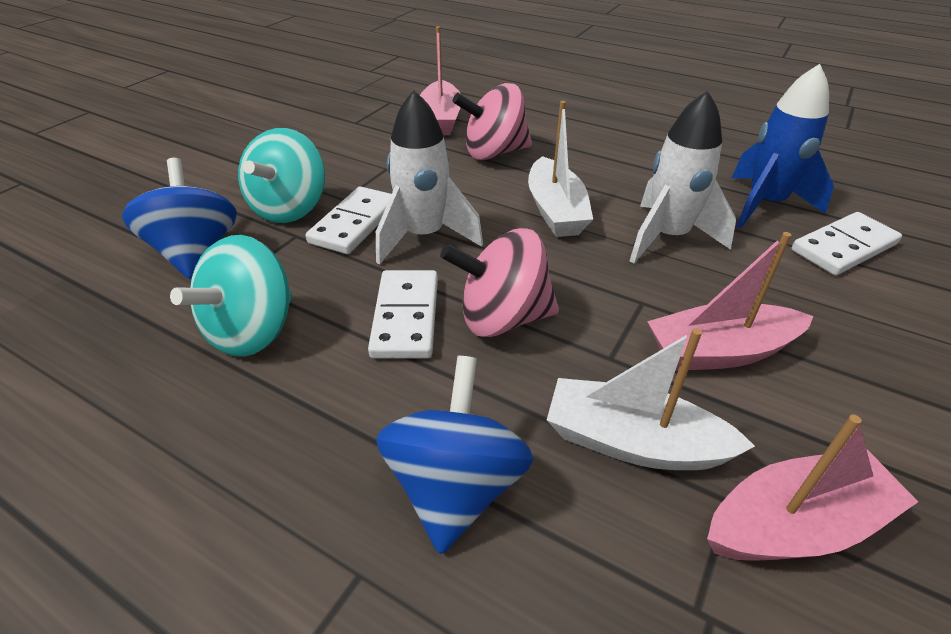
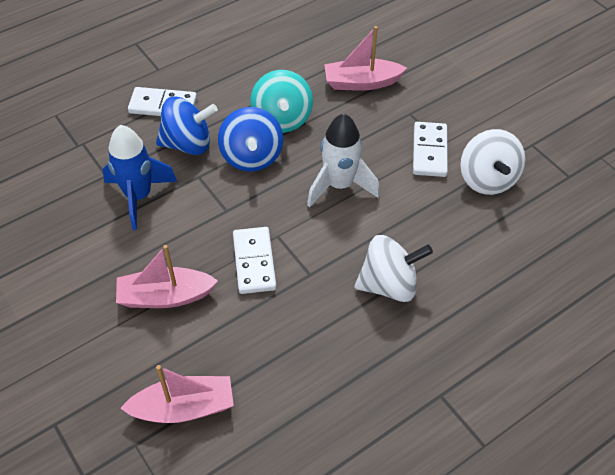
pink spinning top: [440,228,559,337] [453,83,532,160] = 2 -> none = 0
turquoise spinning top: [170,235,293,357] [238,128,325,223] = 2 -> [250,70,313,133] = 1
white boat: [528,101,593,237] [547,328,755,470] = 2 -> none = 0
white rocket: [376,90,483,265] [630,90,736,264] = 2 -> [307,114,380,207] = 1
white spinning top: none = 0 -> [355,235,433,302] [460,129,525,195] = 2

